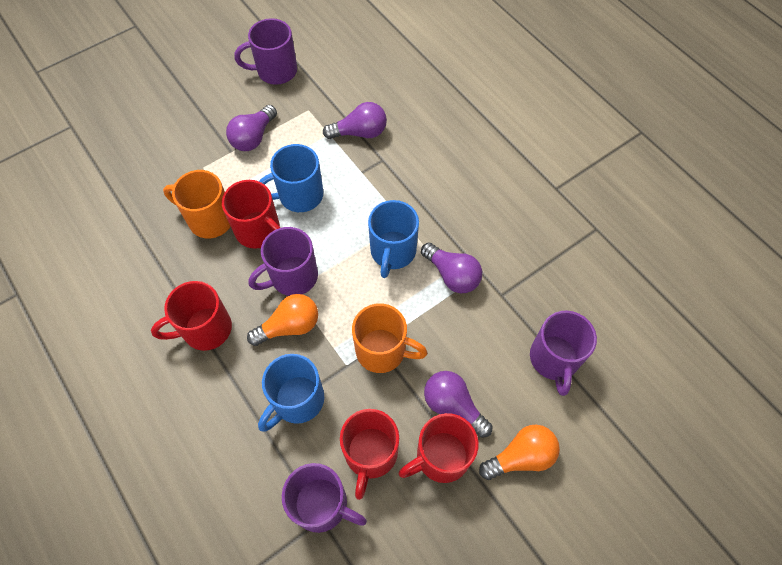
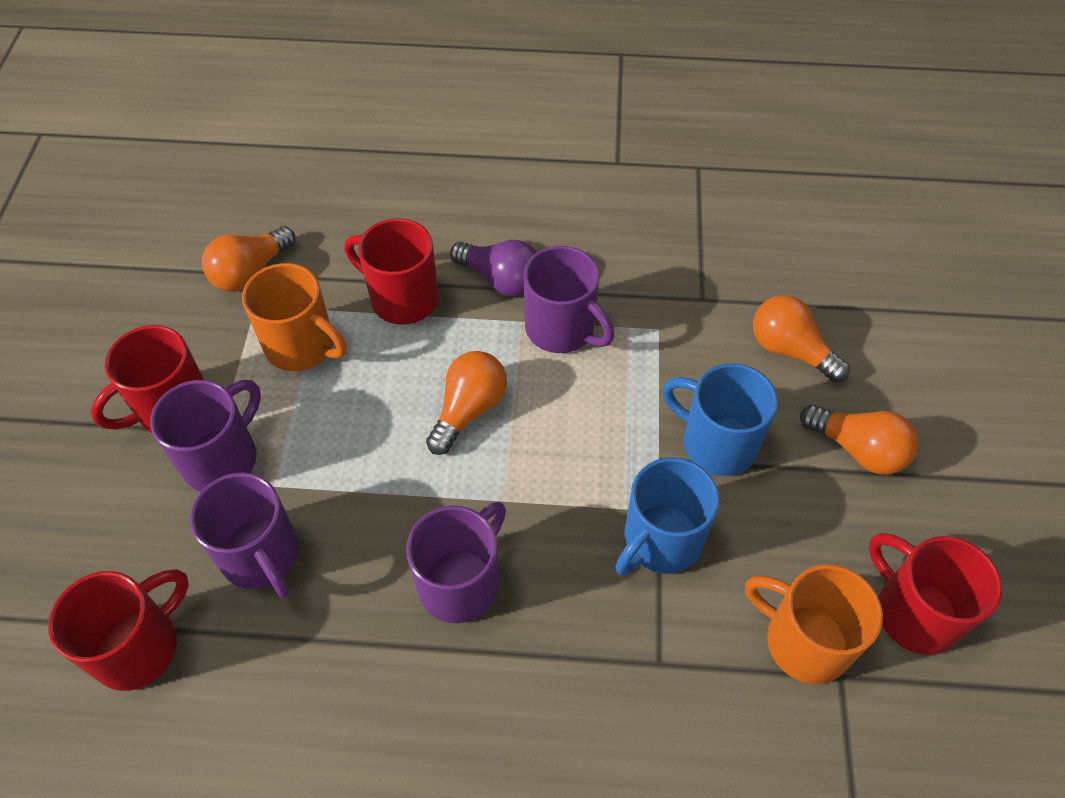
blue mug: [258,354,324,432] [259,144,323,212] [368,200,419,278] = 3 -> [615,457,720,576] [663,363,778,476] = 2
orange light bulb: [247,294,318,346] [479,424,560,480] = 2 -> [202,226,295,292] [426,351,507,455] [753,295,850,382] [800,405,918,475] = 4
purple light bulb: [226,105,277,151] [323,102,387,139] [421,242,482,294] [424,371,492,438] = 4 -> [450,240,537,297] = 1

